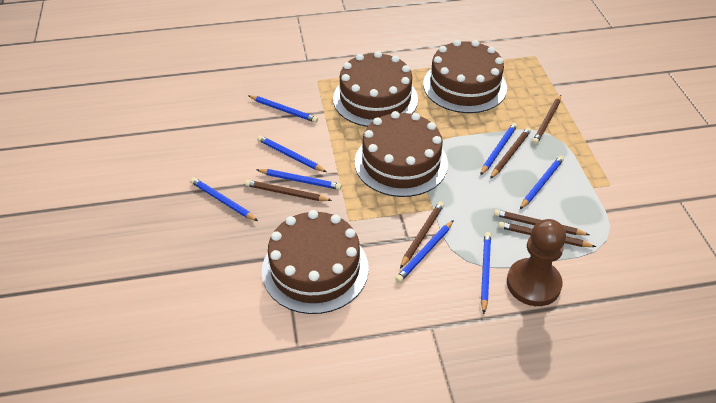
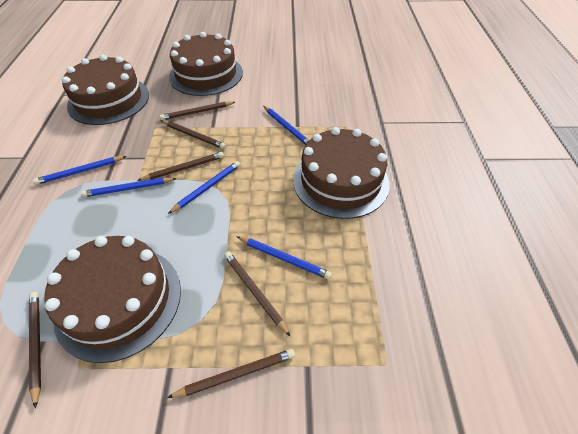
blue pencil: [190,177,258,221] [248,95,318,123] [257,135,327,172] [257,169,342,190] [395,220,454,283] [480,123,517,175] [481,232,491,314] [520,156,564,209] = 8 -> [33,156,127,185] [81,177,177,197] [168,161,241,214] [236,236,332,280] [264,106,309,145] = 5
brown pawn: [507,219,566,306] = 1 -> none = 0

